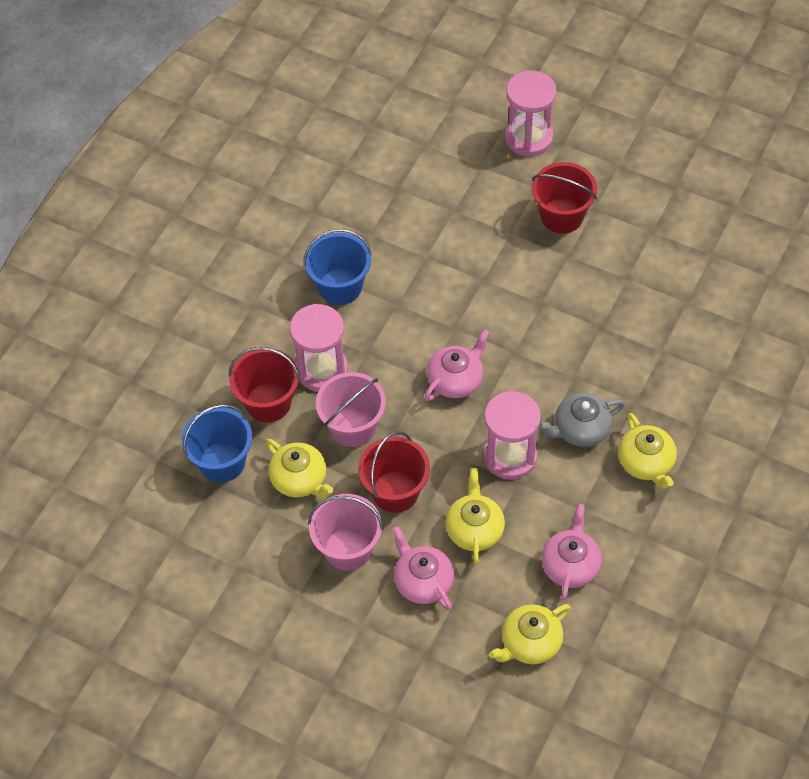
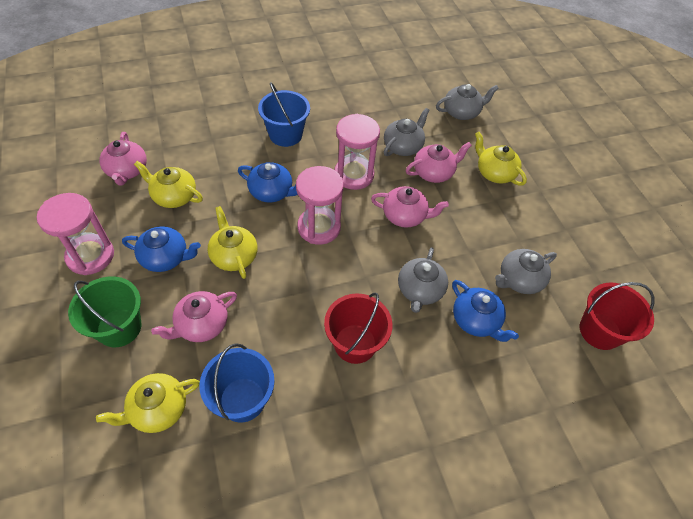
blue teapot: none = 0 -> [122,226,201,272] [238,162,298,203] [452,280,519,342] = 3
green bucket: none = 0 -> [68,277,141,347] = 1
grey teapot: [538,393,625,447] = 1 -> [384,108,430,156] [398,247,448,313] [436,84,499,120] [495,249,557,294] = 4
pink bucket: [308,494,383,571] [316,372,386,447] = 2 -> none = 0
pink teapot: [392,526,454,611] [425,329,490,401] [541,504,602,601] = 3 -> [100,132,147,186] [151,291,237,342] [371,186,449,228] [406,142,472,183] = 4
red bucket: [228,347,300,422] [358,431,430,513] [532,162,597,233] = 3 -> [324,293,393,364] [580,282,655,350] = 2

